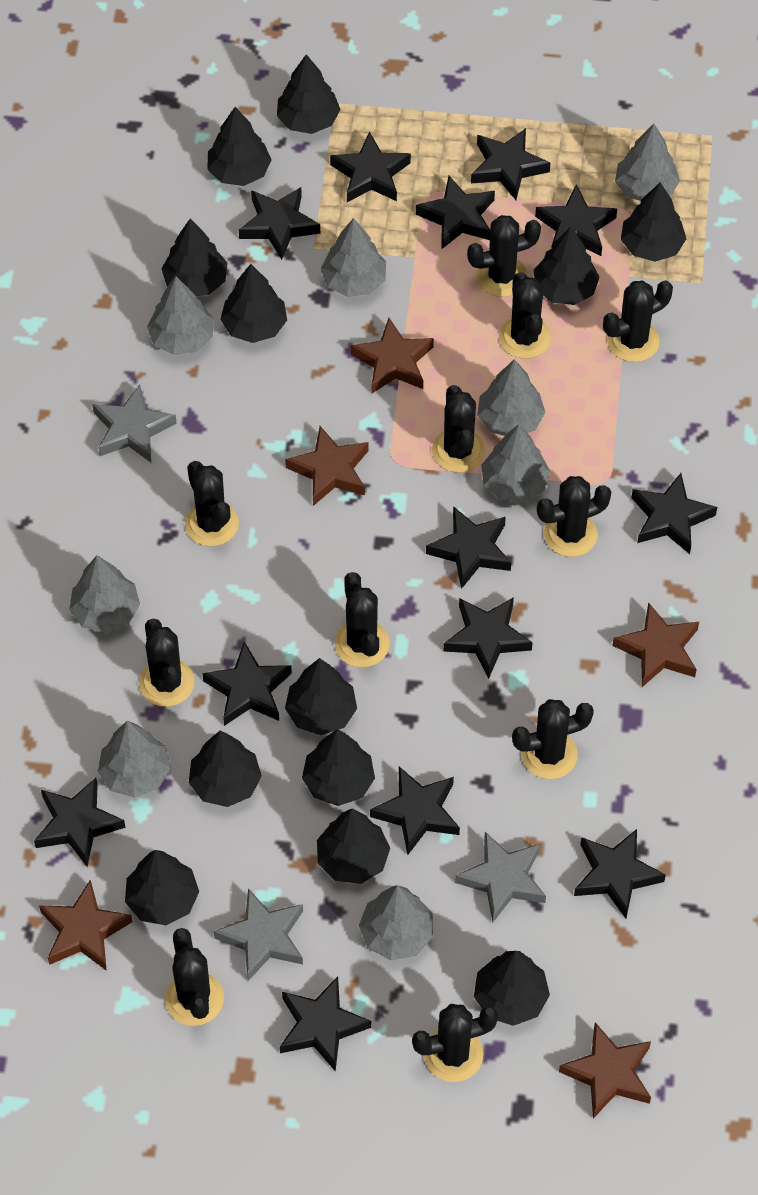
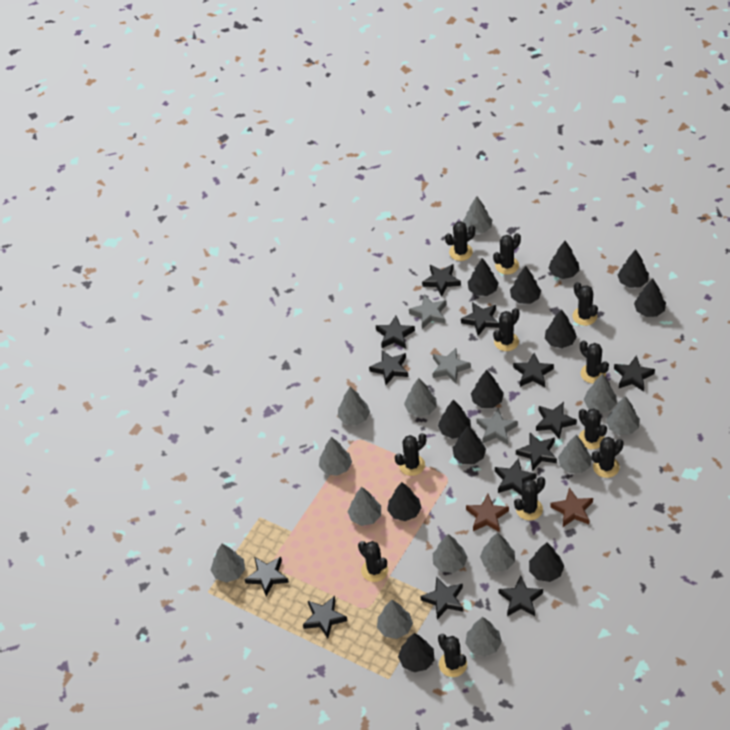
brown star: [39,880,132,971] [285,426,369,506] [351,318,434,393] [559,1022,651,1119] [613,602,699,687] = 5 -> [466,494,509,532] [550,488,593,527] = 2
grey tree: [69,555,140,633] [98,721,171,798] [147,277,214,355] [321,218,386,297] [359,885,433,960] [477,359,545,436] [481,424,550,502] [615,124,680,201] = 8 -> [211,544,245,583] [319,437,352,476] [338,387,370,425] [348,487,381,526] [377,600,413,639] [404,378,437,417] [433,534,467,573] [462,196,492,234] [465,617,502,657] [480,532,515,572] [558,435,592,473] [584,374,617,413] [606,396,640,435] = 13

